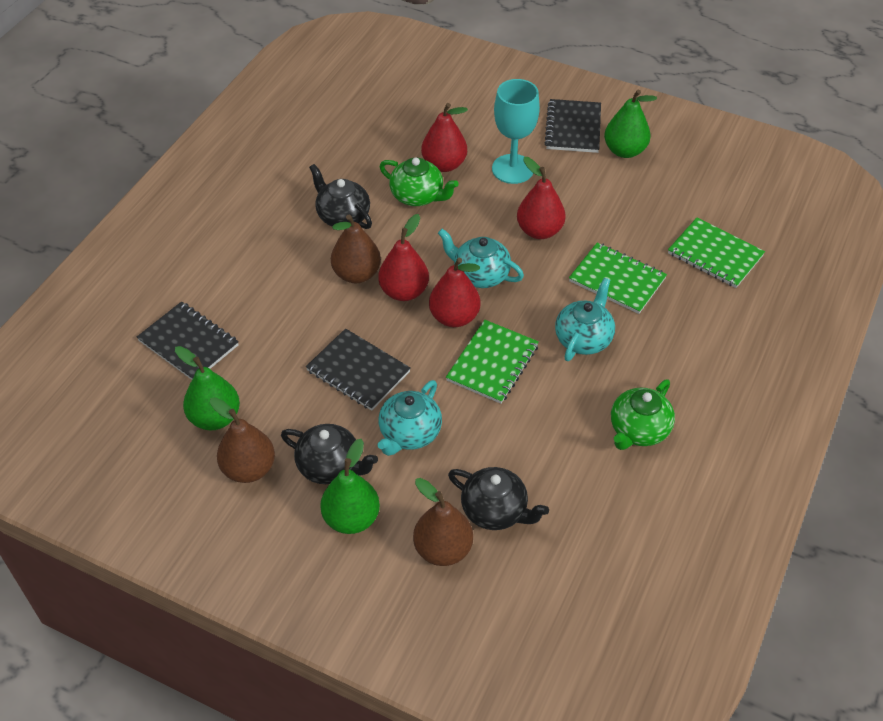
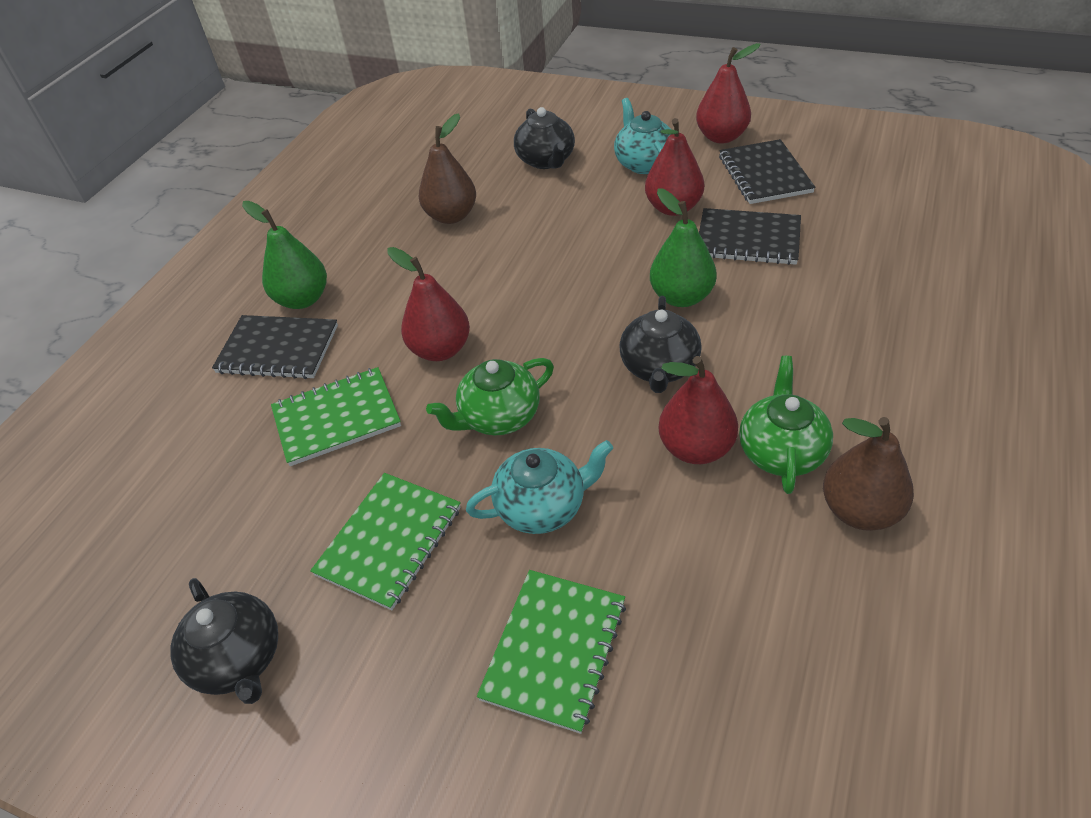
brown pear: [210,397,275,483] [331,214,381,283] [413,478,473,566] = 3 -> [419,113,476,224] [823,417,914,531] = 2
green pear: [175,346,240,430] [320,439,380,534] [604,90,657,158] = 3 -> [242,201,327,309] [650,188,717,307] = 2
turquoise goblet: [492,79,540,184] = 1 -> none = 0
turquoise teapot: [378,380,442,456] [438,229,524,288] [555,278,615,361] = 3 -> [466,440,613,534] [614,98,672,174] = 2

